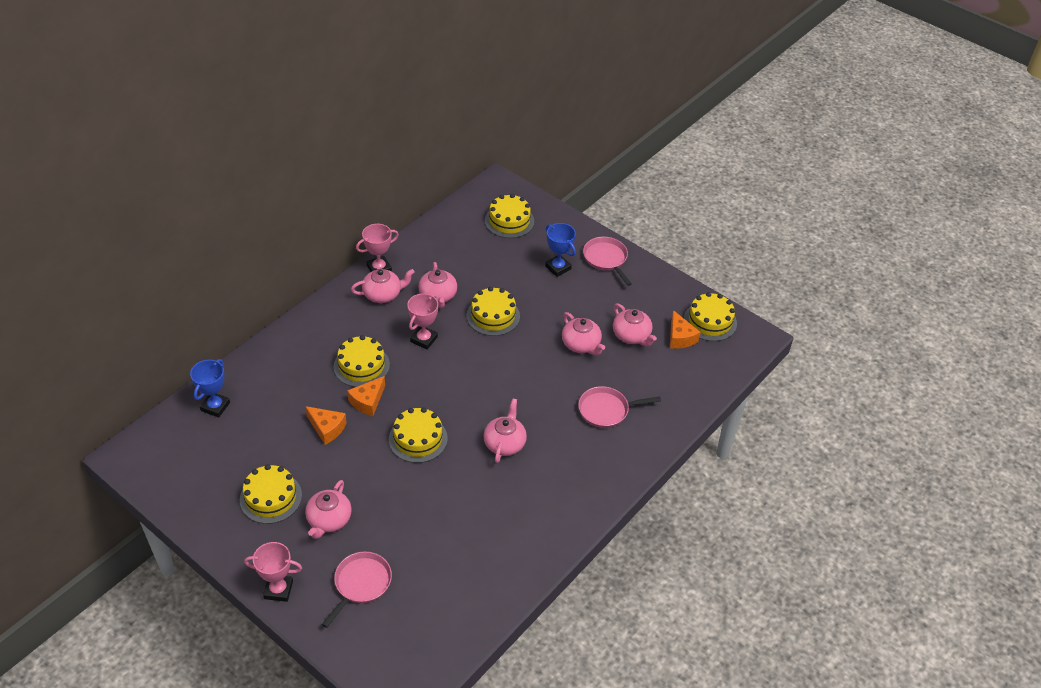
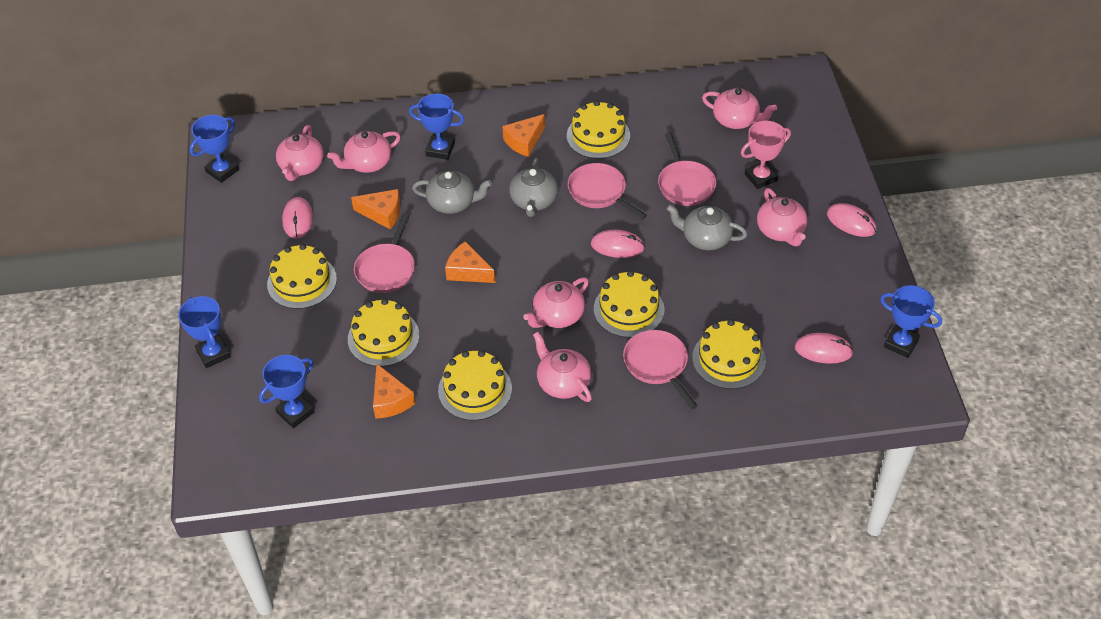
blue trophy: [190,359,230,418] [545,223,576,277] = 2 -> [178,296,231,368] [190,115,239,183] [259,355,315,428] [409,93,464,160] [880,285,942,358] = 5
grey teapot: none = 0 -> [412,171,492,214] [509,158,558,217] [666,204,747,250] = 3
orange cheese: [305,406,347,445] [347,376,385,416] [670,310,701,349] = 3 -> [351,189,401,229] [373,364,415,419] [445,241,495,283] [502,114,545,157] = 4
pink mouse: none = 0 -> [282,197,313,239] [591,229,645,258] [795,333,854,364] [827,203,876,237] = 4
pink pan: [322,552,392,628] [578,386,661,428] [583,237,632,286] = 3 -> [354,213,415,293] [568,163,647,219] [623,330,698,409] [658,132,717,206] = 4
pink trophy: [244,542,302,602] [356,224,399,272] [407,293,438,350] = 3 -> [741,121,791,189] = 1

